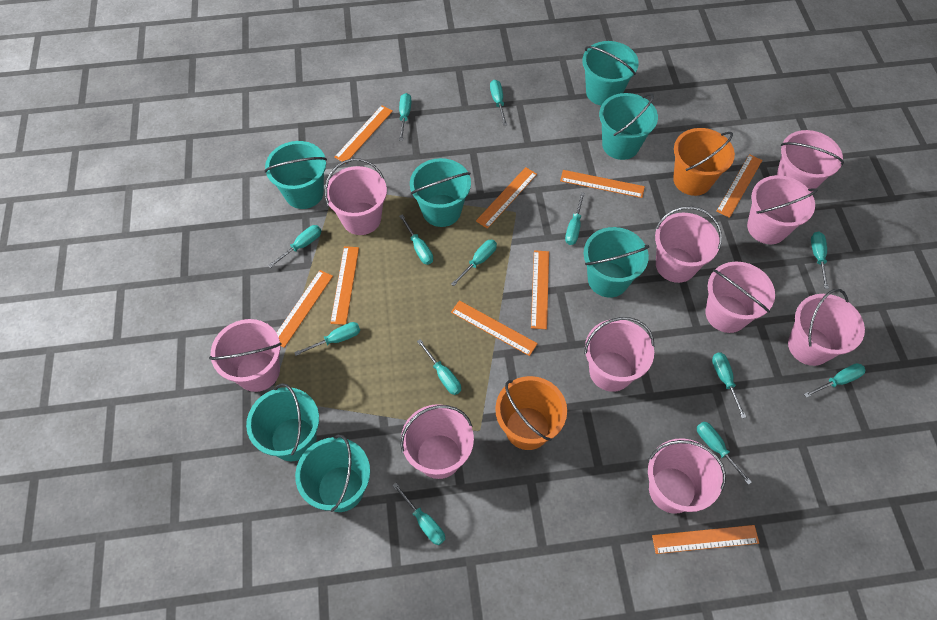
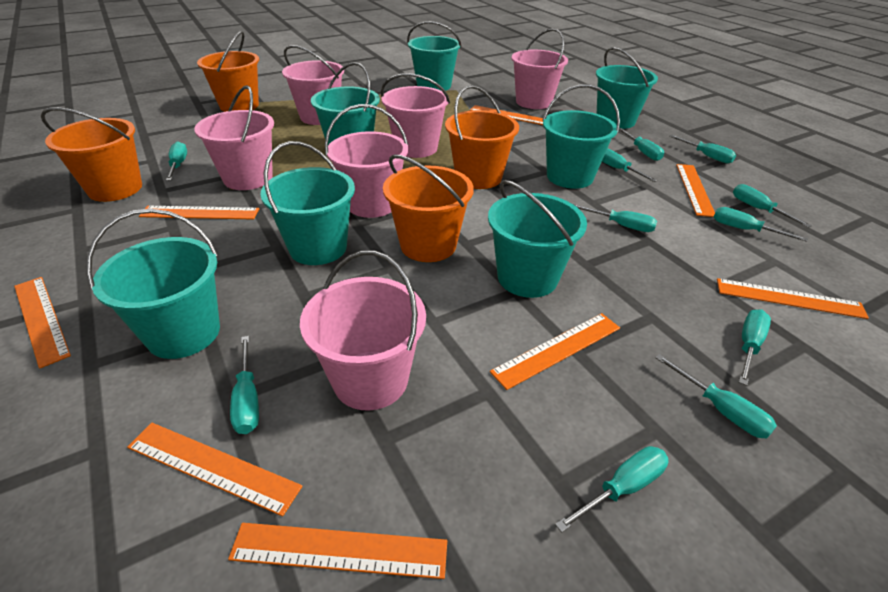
orange bucket: [495,376,567,450] [673,128,735,196] = 2 -> [41,107,142,202] [197,31,259,112] [383,154,474,262] [445,85,519,189] = 4
orange ruler: [276,270,333,348] [330,246,359,325] [334,105,393,164] [451,300,538,356] [476,167,537,229] [531,250,549,329] [560,170,645,198] [652,525,759,554] [716,154,762,218] = 9 -> [14,277,71,369] [127,423,303,516] [139,206,259,220] [228,523,447,579] [470,105,543,125] [490,313,620,390] [676,164,715,217] [717,278,869,319] = 8
pink bucket: [209,319,282,392] [325,158,387,235] [400,404,474,479] [584,317,654,392] [648,438,726,514] [655,206,722,283] [705,262,775,333] [747,175,818,244] [777,130,844,193] [788,289,865,366] = 10 -> [194,85,274,190] [282,45,344,125] [300,251,426,410] [325,104,408,218] [381,73,450,158] [511,28,568,109] = 6
turquoise screwdriver: [268,225,321,268] [294,322,360,356] [392,483,445,545] [399,93,412,141] [399,214,433,265] [417,339,461,395] [451,240,497,286] [490,80,507,126] [565,192,585,245] [697,422,752,485] [712,352,746,418] [804,363,866,398] [811,232,829,289] = 13 -> [166,141,187,181] [230,336,259,434] [555,446,669,533] [573,204,657,232] [602,148,657,182] [619,128,664,161] [655,354,777,439] [669,135,736,163] [714,207,808,242] [733,184,812,228] [739,309,771,386] = 11

